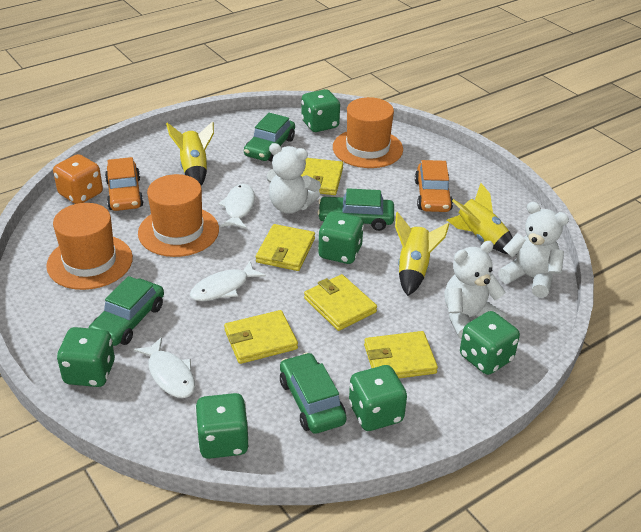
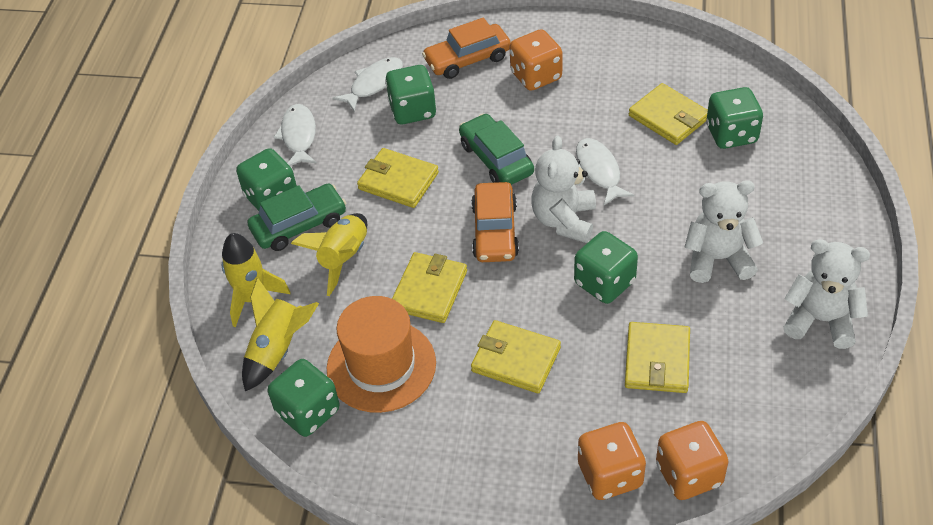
green car: [89,276,164,346] [244,113,295,162] [280,352,346,434] [317,188,394,231] = 4 -> [247,184,347,251] [459,114,534,185] = 2
green dice: [57,327,115,387] [195,393,249,459] [301,89,340,132] [318,211,364,264] [349,365,407,431] [460,311,520,375] = 6 -> [236,148,297,211] [268,359,340,437] [385,65,437,124] [574,231,638,304] [706,87,763,149] = 5
orange dice: [53,154,103,204] = 1 -> [510,29,562,91] [578,422,646,500] [656,421,729,500] = 3
orange hat: [46,203,133,290] [138,174,219,257] [333,97,403,168] = 3 -> [327,296,436,413] = 1

